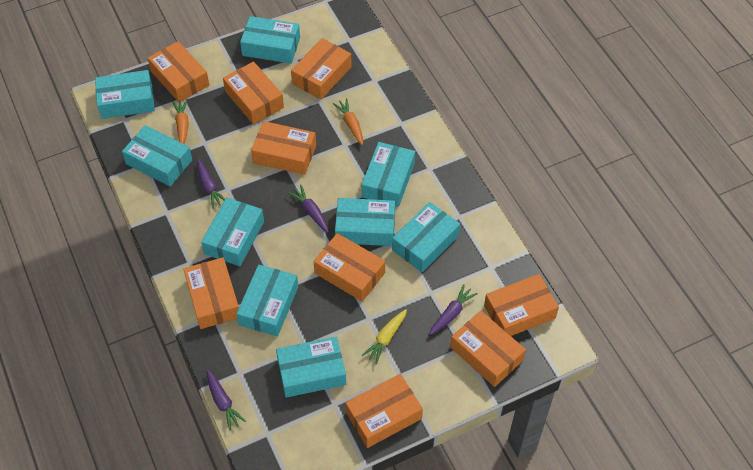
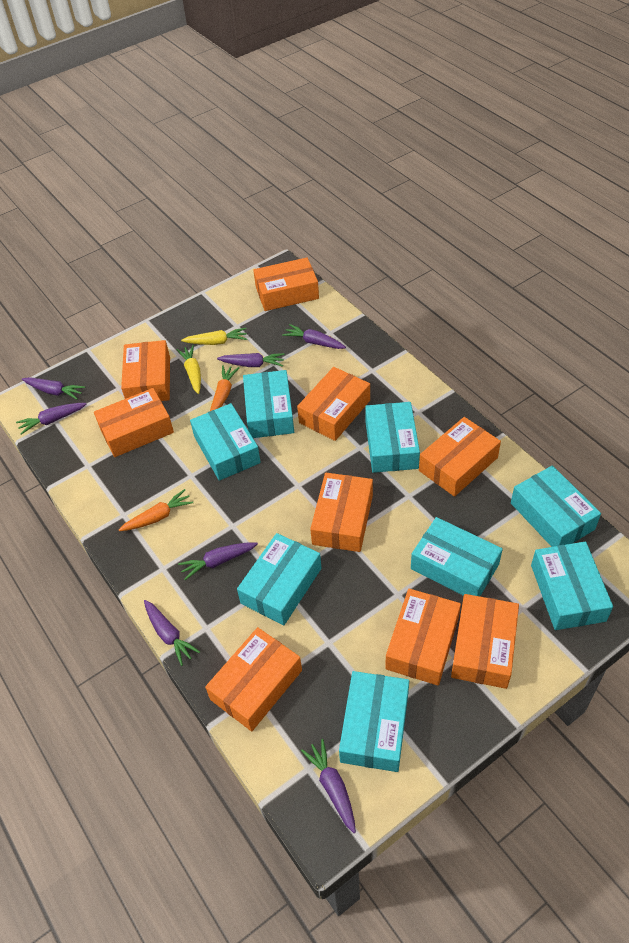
purple carrot: [197,160,225,209] [207,370,246,431] [287,185,329,232] [429,284,478,335] = 4 -> [16,403,86,435] [22,377,85,400] [144,600,200,666] [178,542,258,580] [217,353,285,367] [282,324,346,349] [301,739,356,833] = 7
turquoise box: [95,70,155,119] [122,125,192,186] [201,197,264,266] [236,265,298,337] [240,16,300,64] [276,337,346,398] [335,198,395,246] [362,142,415,207] [392,202,460,273] = 9 -> [190,403,261,481] [237,533,321,625] [243,370,294,438] [339,671,409,772] [365,402,420,473] [411,517,503,596] [511,465,601,547] [531,542,613,630] = 8
yellow carrot: [362,309,407,364] = 1 -> [177,345,201,394] [181,328,247,345] = 2

